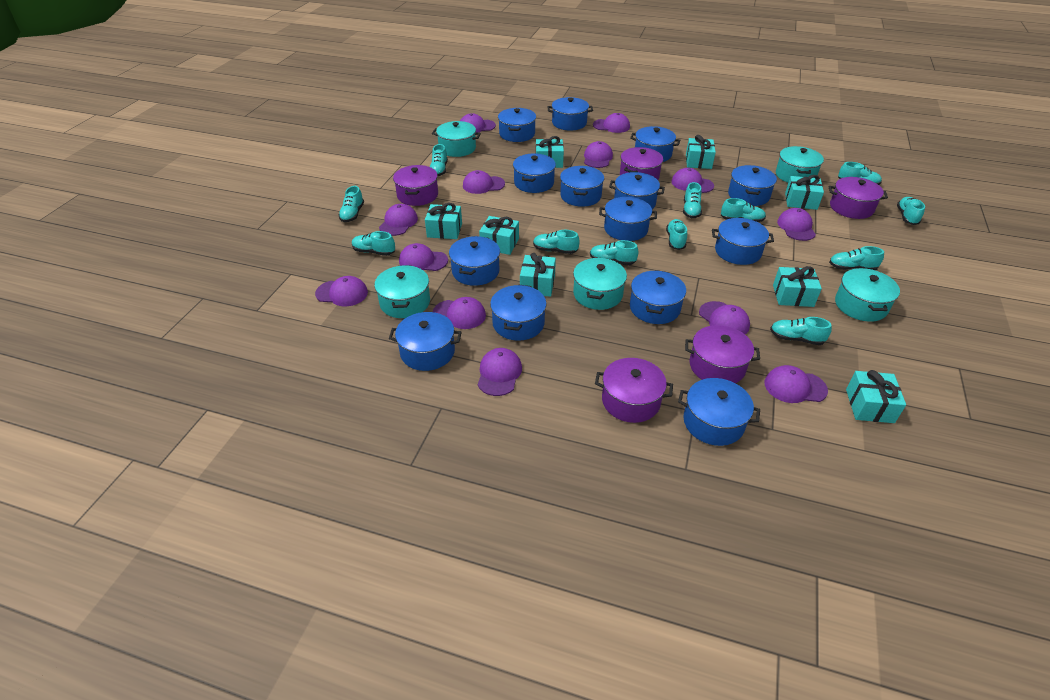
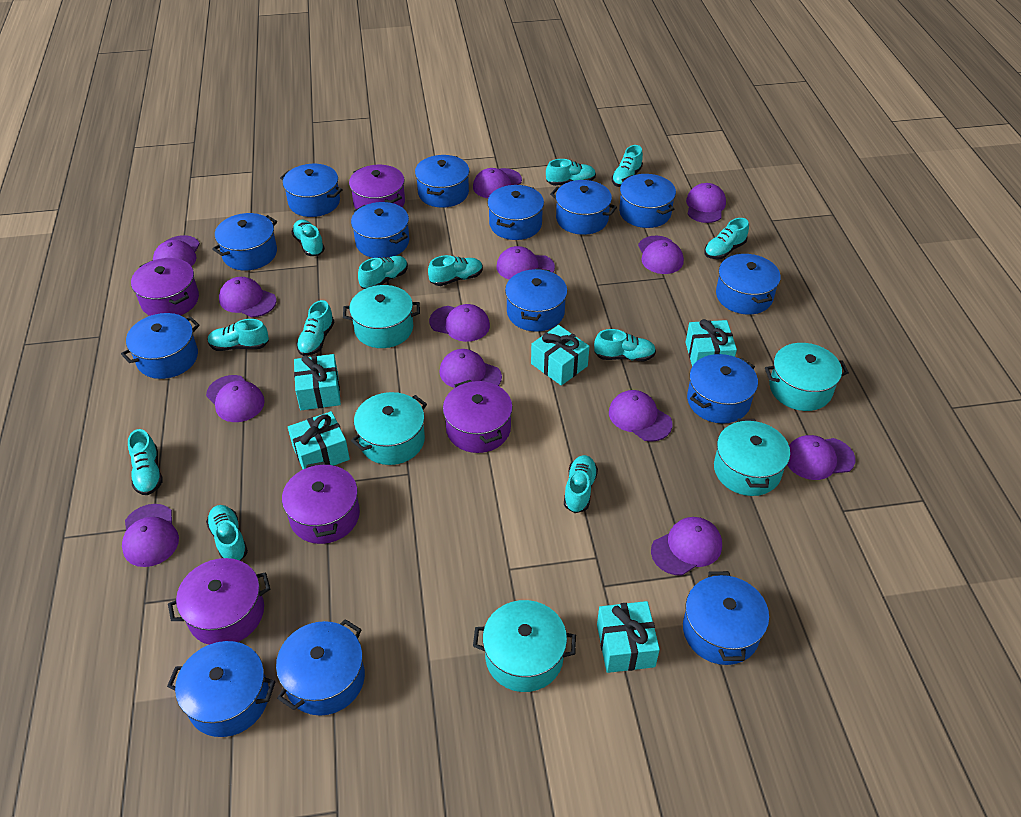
turquoise gift: [425,203,462,239] [479,216,519,255] [520,253,556,297] [536,136,564,168] [686,135,716,169] [773,266,822,307] [785,175,824,210] [846,370,906,423] = 8 -> [288,411,350,469] [294,354,341,410] [531,325,589,386] [597,601,660,673] [685,319,737,367] = 5

